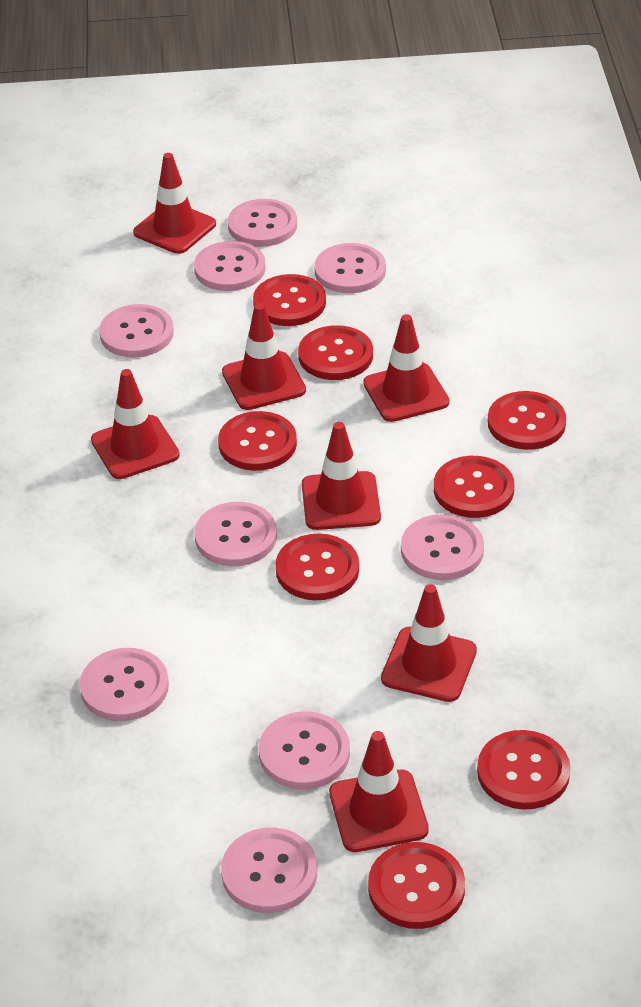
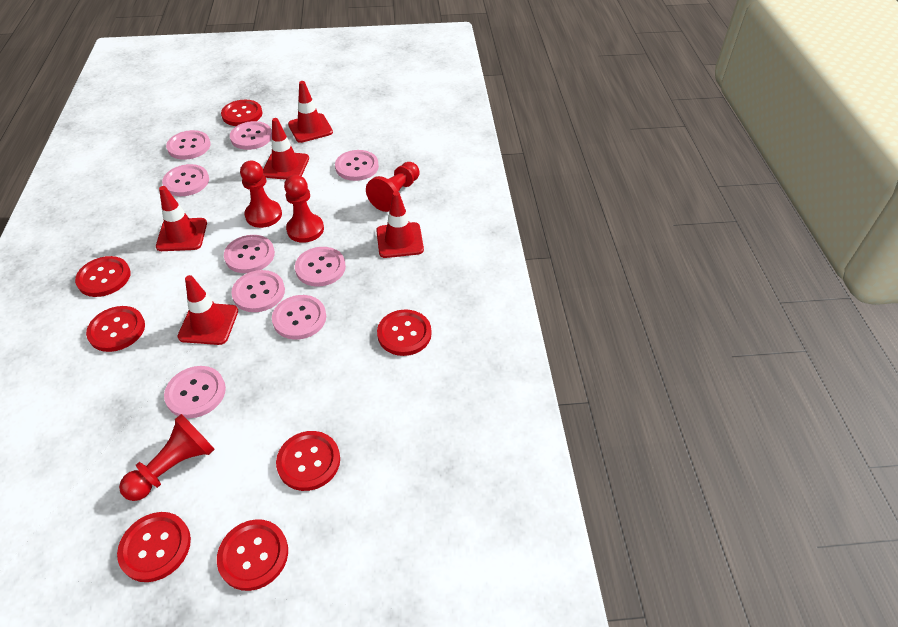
red button: [218,411,297,471] [253,274,326,326] [275,534,359,600] [298,325,373,380] [368,842,465,929] [434,456,514,518] [477,730,570,809] [488,391,566,450] = 8 -> [75,256,130,297] [86,306,145,352] [117,512,191,582] [217,519,288,591] [221,100,263,126] [276,431,340,491] [377,310,432,356] = 7
red pawn: none = 0 -> [119,414,215,501] [240,161,282,228] [284,175,324,243] [366,162,420,212] = 4
red traffic cone: [91,369,180,479] [133,153,216,254] [222,303,306,410] [302,422,381,530] [329,731,429,852] [363,314,449,422] [381,584,477,702] = 7 -> [156,186,207,251] [177,275,238,345] [263,118,309,180] [288,81,333,143] [376,191,424,258] = 5

